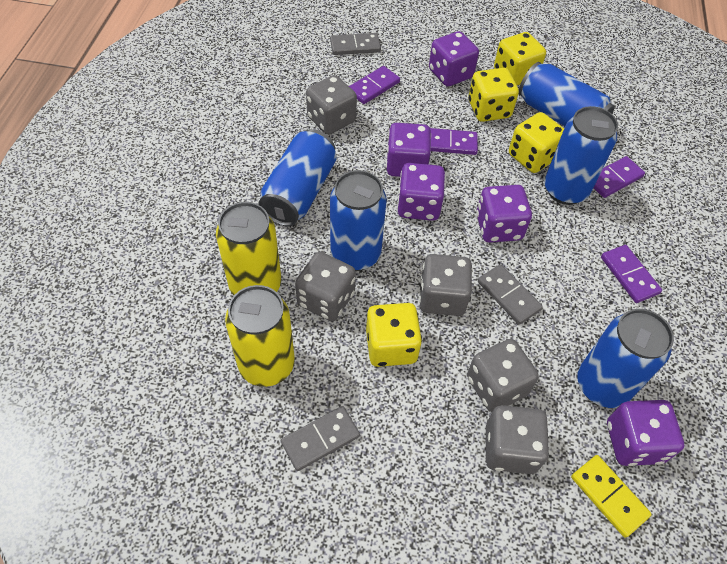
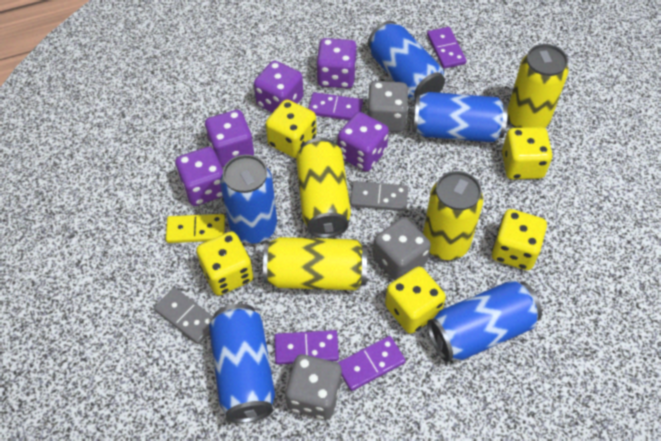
grey dice: [295,252,356,321] [306,75,357,135] [419,254,472,316] [467,339,539,412] [486,405,549,474] = 5 -> [285,354,342,419] [367,81,409,132] [373,218,431,281] = 3
grey domino: [281,406,360,471] [330,33,381,55] [478,264,543,325] = 3 -> [154,287,213,344] [350,181,408,211] = 2
yellow can: [216,202,281,295] [225,285,295,387] = 2 -> [263,237,367,290] [296,138,351,238] [423,171,484,260] [507,44,568,128] = 4
yellow dice: [366,303,422,367] [468,68,519,122] [494,32,546,85] [509,112,564,173] = 4 -> [196,231,253,296] [266,99,317,158] [385,266,446,334] [492,209,547,270] [502,127,552,179] = 5

